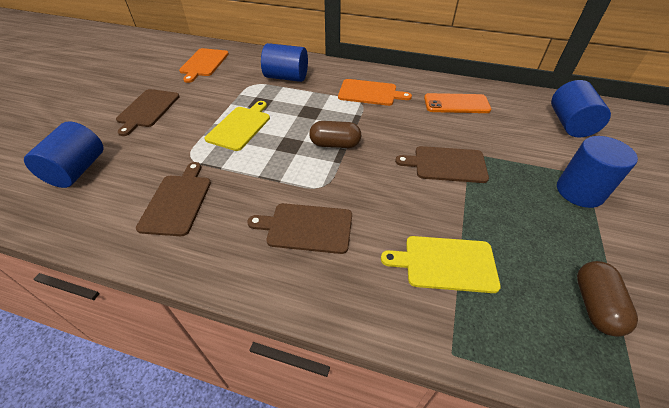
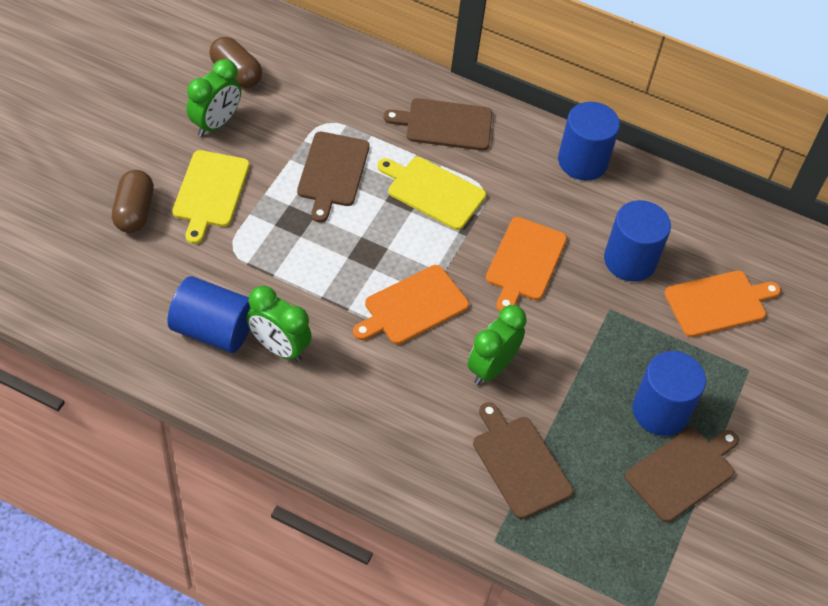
green clock: none = 0 -> [187,59,241,137] [247,286,312,362] [467,305,527,385] = 3
orange cutting board: [179,48,229,83] [338,79,412,106] = 2 -> [353,265,469,344] [486,217,567,311] [664,271,781,337] = 3
orange phone: [424,93,491,113] = 1 -> none = 0

